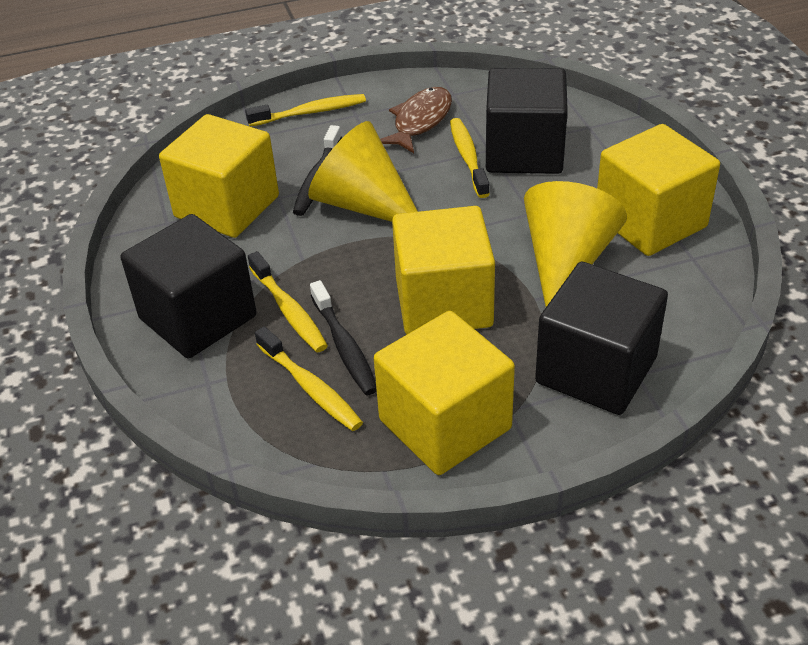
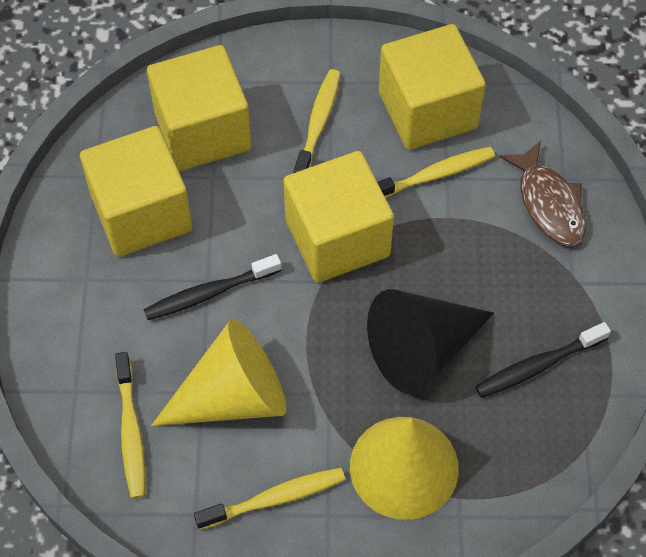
black cone: none = 0 -> [367,289,494,395] = 1
black cube: [121,214,257,359] [486,68,568,174] [535,262,668,415] = 3 -> none = 0

